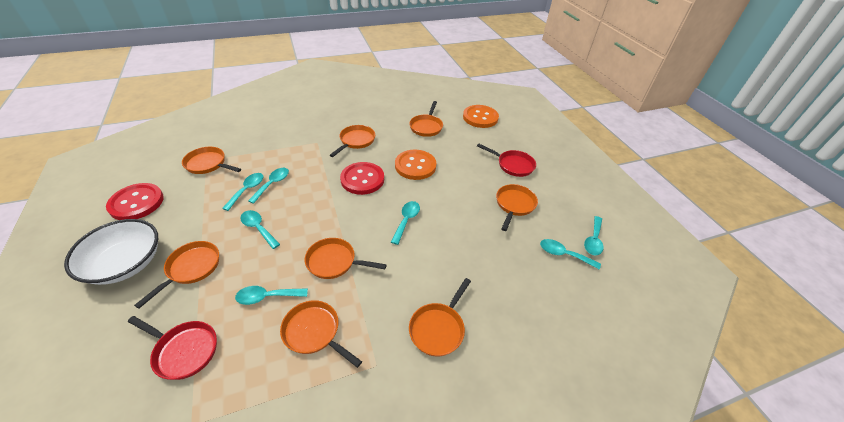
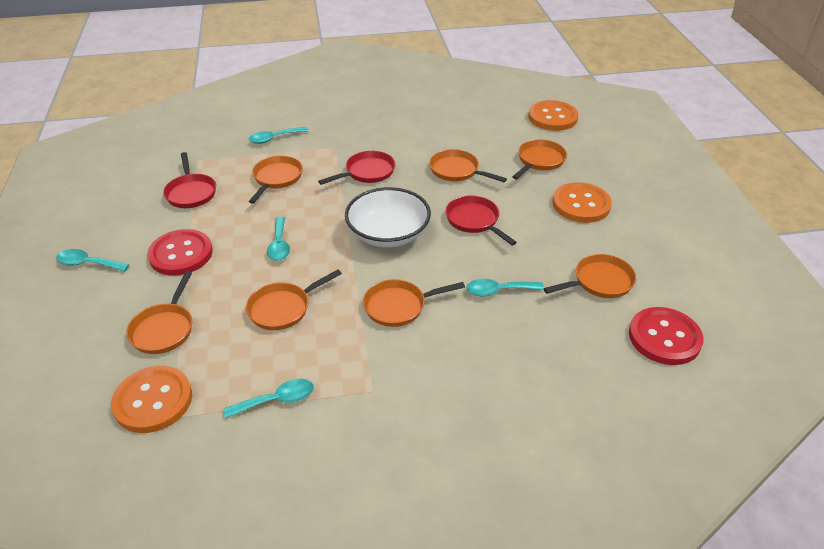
orange button: [395,150,437,180] [463,105,499,128] = 2 -> [111,366,192,433] [528,100,578,131] [552,182,612,223] = 3
orange pan: [134,241,219,309] [182,147,241,174] [280,300,362,368] [305,238,387,279] [330,125,375,157] [409,101,443,137] [409,278,471,356] [496,184,538,231] = 8 -> [126,271,192,354] [246,269,342,330] [249,156,303,204] [363,279,465,327] [429,149,507,182] [512,139,567,179] [544,254,636,298] = 7
red pan: [128,316,217,380] [477,143,536,177] = 2 -> [163,152,216,208] [318,151,395,185] [445,196,517,246] = 3
turquoise spoon: [222,173,264,211] [235,286,308,305] [240,210,280,249] [248,168,289,204] [391,201,420,245] [540,239,601,270] [584,216,603,256] = 7 -> [56,249,129,271] [223,379,314,418] [249,127,308,144] [267,216,290,261] [466,279,544,296] = 5

